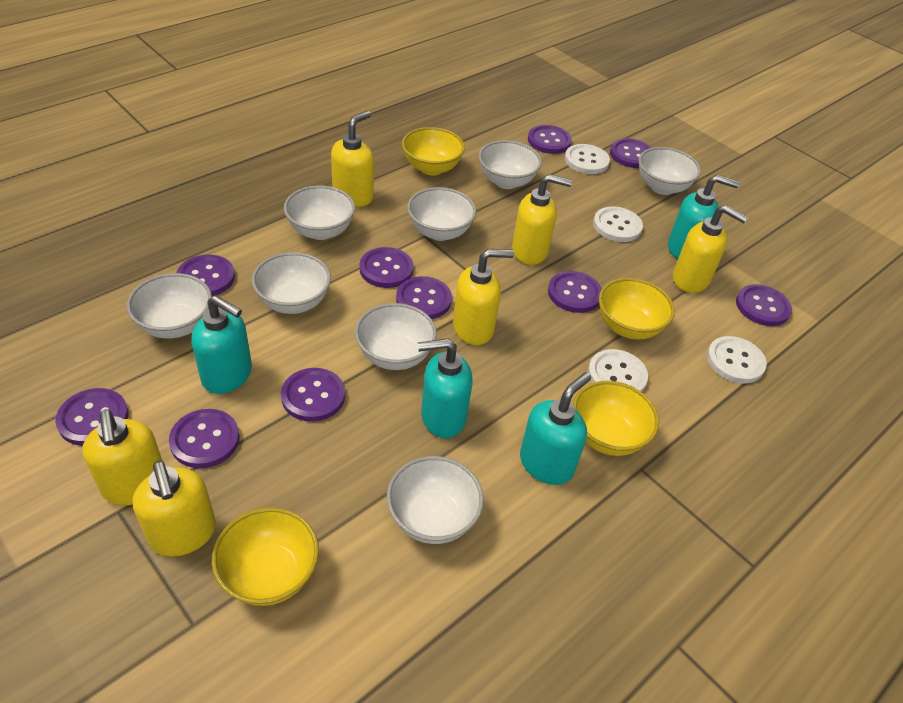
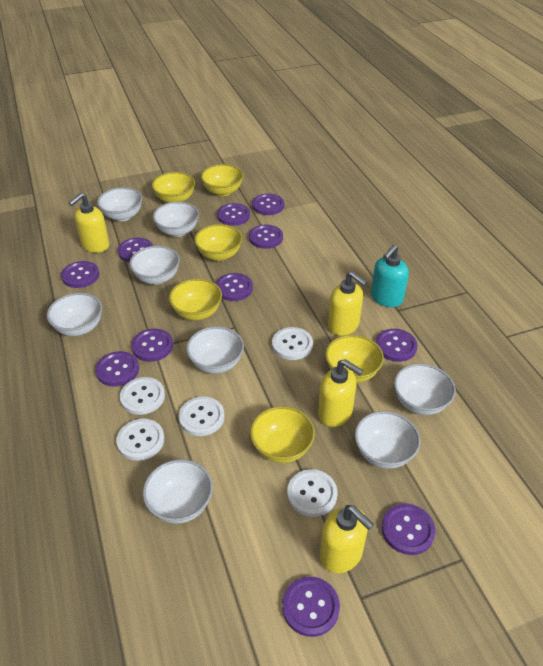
purple button: [55,388,128,446] [169,409,239,468] [177,255,235,296] [281,368,345,422] [360,247,414,288] [396,276,452,319] [528,125,572,154] [548,271,602,313] [610,138,651,168] [736,284,792,326] = 10 -> [61,261,99,288] [95,351,139,386] [118,238,153,262] [131,329,173,362] [216,273,253,301] [217,203,250,226] [249,225,283,249] [252,194,284,215] [282,576,340,637] [376,329,418,362] [382,504,435,555] = 11
turquoise soap dispenser: [192,295,252,394] [418,338,473,438] [520,372,591,485] [668,175,740,259] = 4 -> [371,245,409,307] = 1
white button: [565,144,610,174] [588,349,648,392] [593,207,643,242] [707,336,767,383] = 4 -> [116,419,164,461] [120,377,165,415] [179,396,225,436] [272,327,313,360] [287,469,338,517] = 5
yellow bowl: [212,507,319,606] [402,127,465,176] [573,381,659,456] [599,278,675,339] = 4 -> [152,172,195,203] [169,279,222,320] [194,224,242,261] [201,164,243,196] [250,406,315,463] [325,335,384,383] = 6
yellow soap dispenser: [82,409,163,505] [133,461,216,557] [331,111,374,207] [453,249,514,345] [512,174,572,265] [673,205,748,293] = 6 -> [68,193,110,253] [318,359,364,427] [320,505,374,573] [328,271,367,336] = 4

